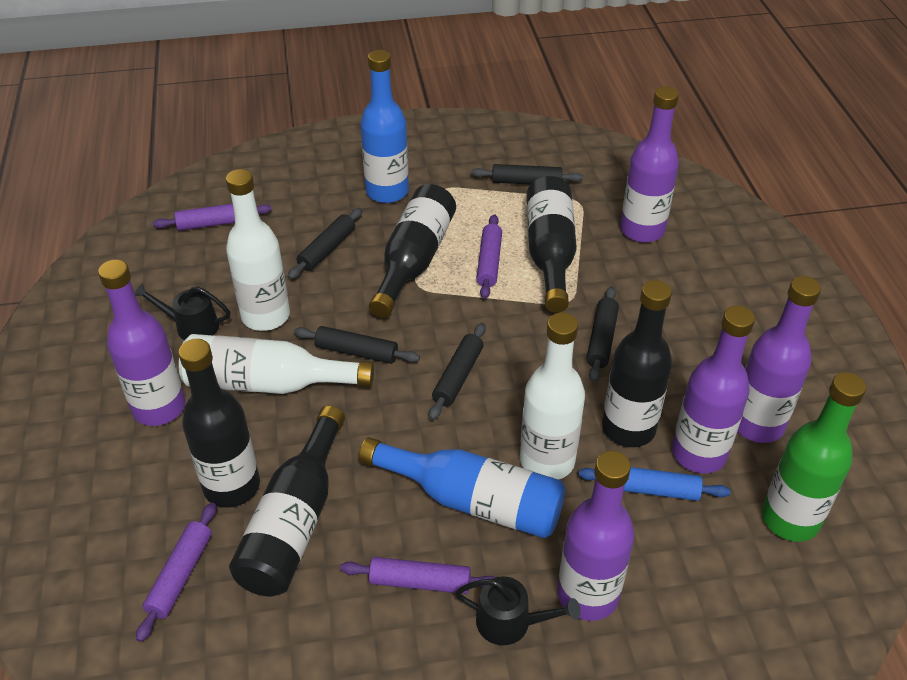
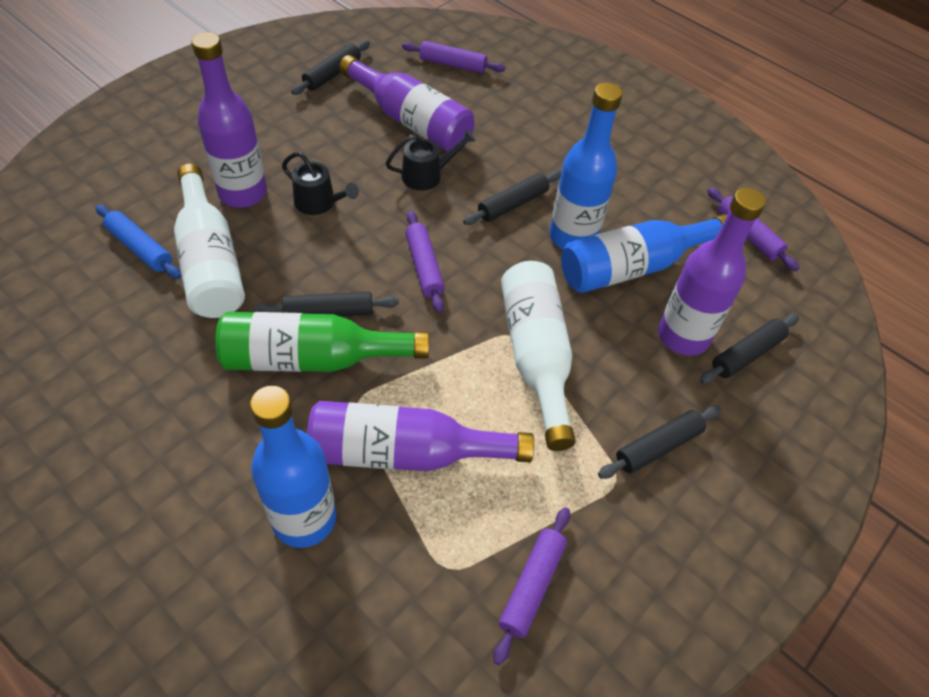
black bottle: [178,339,260,508] [229,406,345,596] [369,184,456,318] [527,176,577,313] [602,280,672,447] = 5 -> none = 0
blue bottle: [359,437,565,538] [360,50,409,203] = 2 -> [250,386,336,548] [550,82,623,250] [561,214,727,293] = 3
purple bottle: [98,259,185,426] [557,451,634,621] [620,86,679,243] [672,305,755,474] [737,276,821,443] = 5 -> [192,32,267,208] [307,401,534,471] [339,55,475,152] [658,188,766,356] = 4
white bottle: [179,334,374,394] [226,169,290,331] [520,313,585,480] = 3 -> [174,164,245,318] [501,261,576,451] = 2

